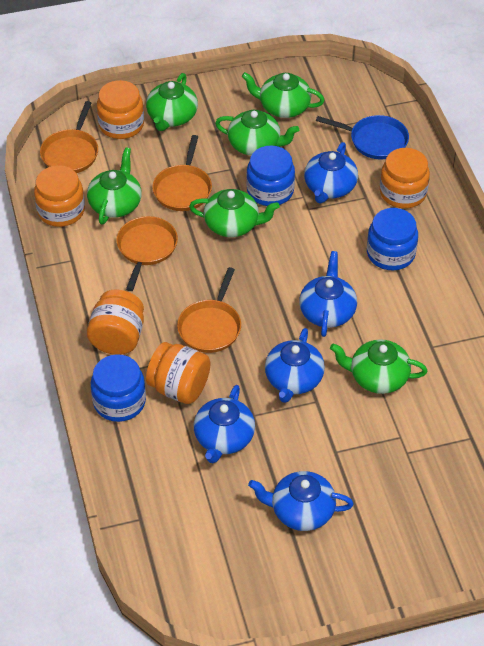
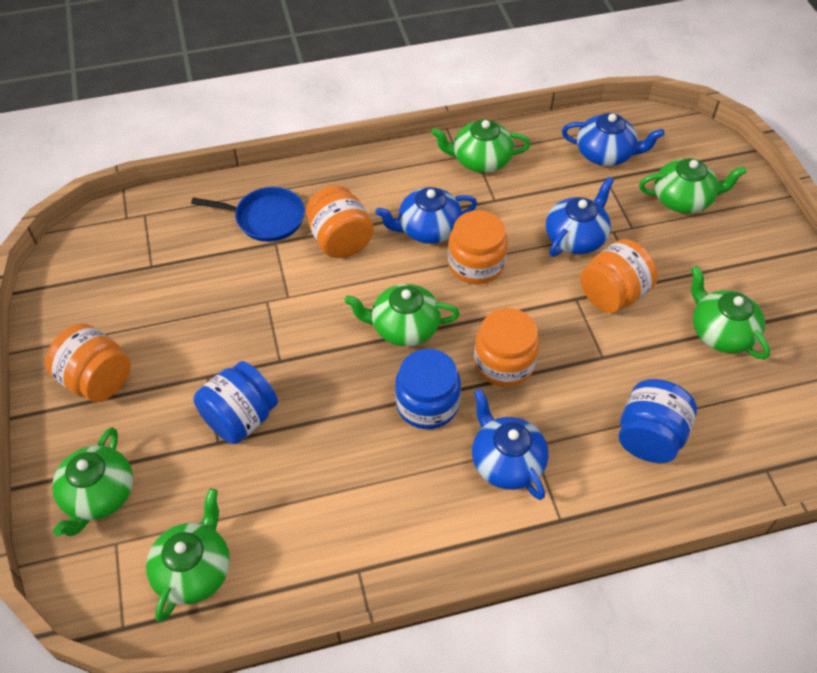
blue teapot: [194,385,255,463] [248,471,354,531] [265,328,325,403] [299,251,357,337] [304,142,358,203] = 5 -> [375,187,477,244] [472,389,548,500] [546,177,614,257] [562,113,664,166] = 4
orange pan: [40,101,98,173] [117,216,178,291] [152,135,212,211] [177,267,241,353] = 4 -> none = 0

